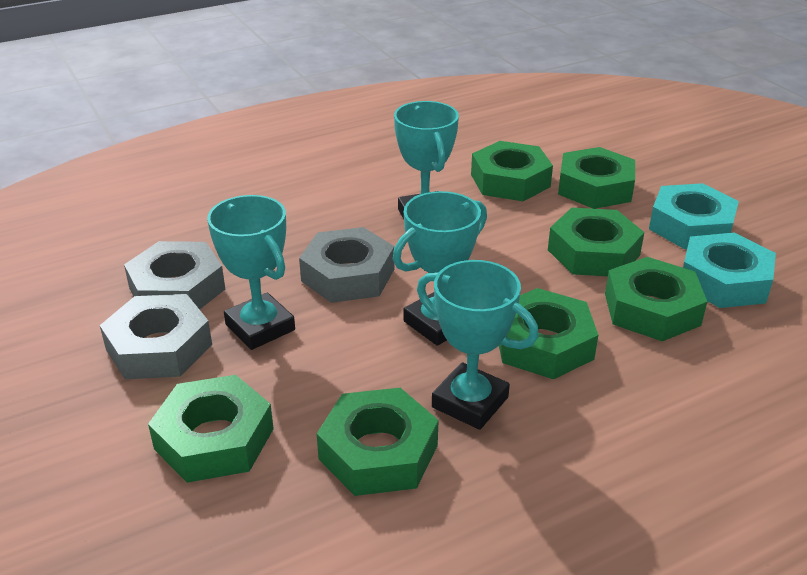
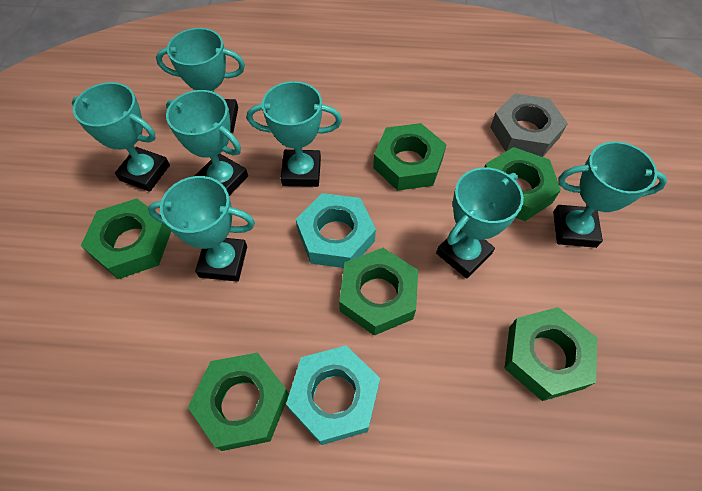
green nut: [148,375,274,483] [317,388,439,496] [471,141,553,201] [499,288,598,379] [548,208,644,276] [558,147,635,209] [605,257,707,341] = 7 -> [81,199,171,279] [188,353,289,451] [339,248,418,336] [373,123,447,191] [485,147,561,221] [504,307,597,401] = 6
grey nut: [100,294,212,379] [124,241,225,310] [299,227,395,303] = 3 -> [490,94,568,157] = 1
turquoise trophy: [207,195,295,350] [393,191,487,346] [394,101,459,219] [417,260,539,430] = 4 -> [72,82,170,192] [148,176,255,282] [156,28,245,133] [166,90,248,196] [247,81,342,187] [436,167,524,279] [553,141,668,248] = 7

